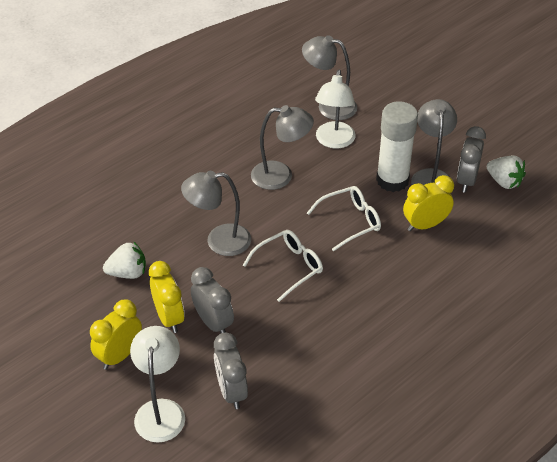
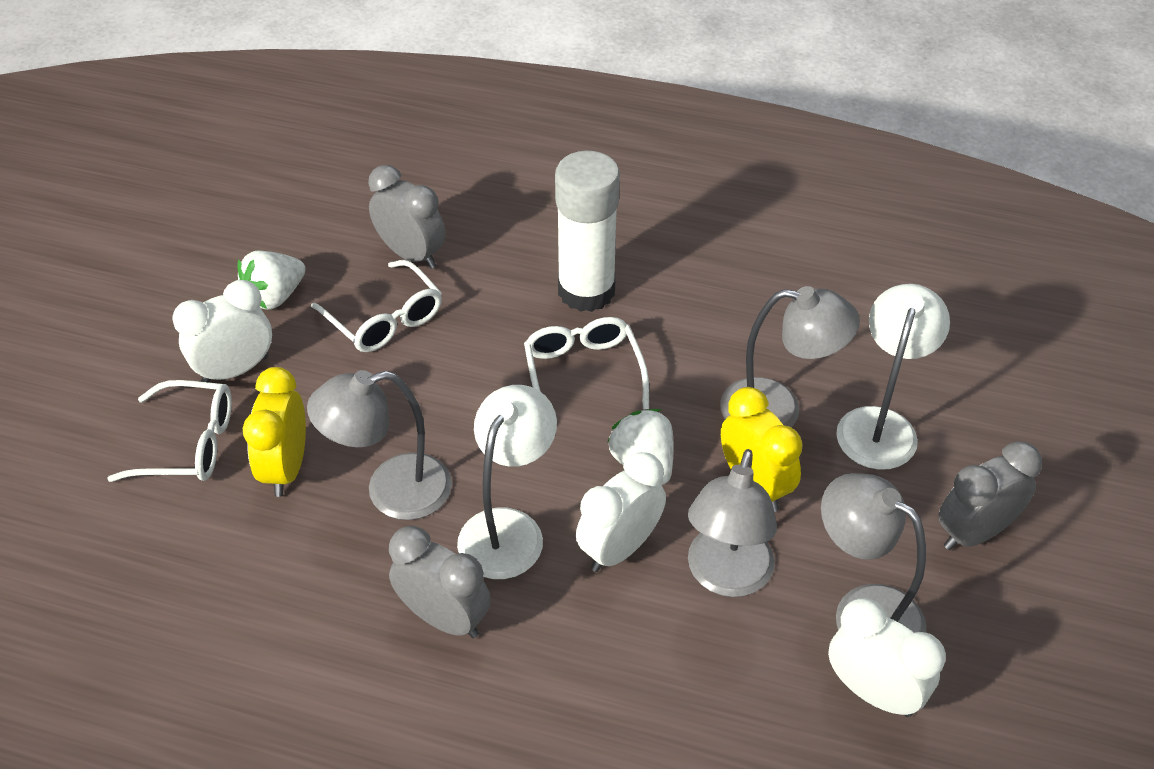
white clock: none = 0 -> [172,280,272,382] [576,452,666,572] [828,598,946,717] = 3
white glasses: [243,230,323,302] [307,186,381,251] = 2 -> [107,380,232,482] [311,260,442,352] [524,317,649,409] = 3
yellow clock: [90,299,142,370] [149,261,185,333] [403,175,454,231] = 3 -> [243,367,306,497] [721,387,803,512] = 2

